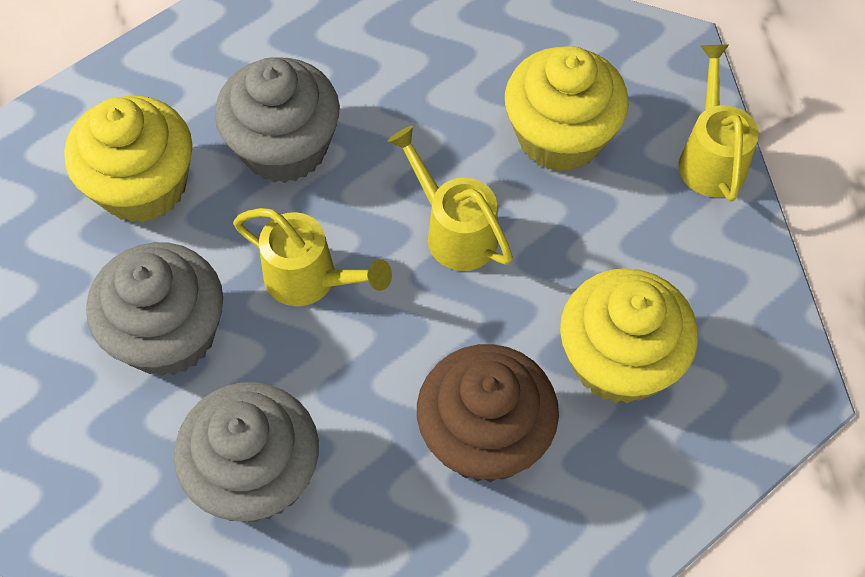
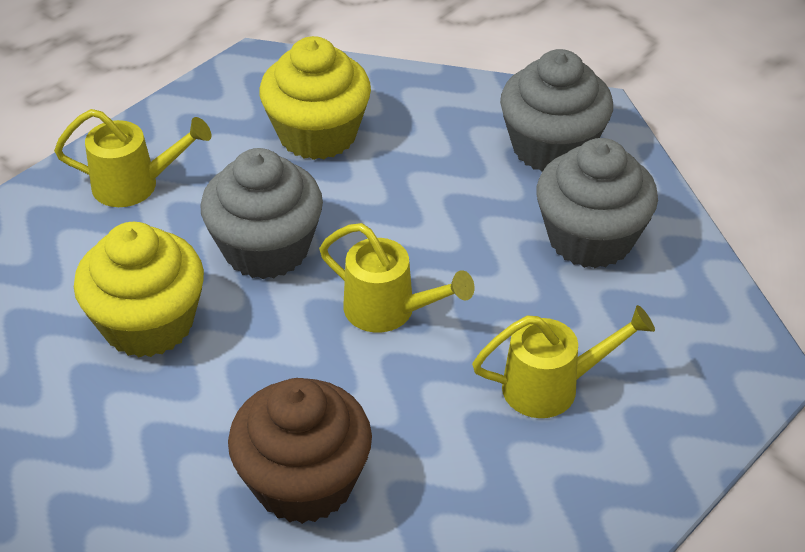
yellow cupcake: [64,96,192,223] [505,46,629,172] [560,268,698,403] = 3 -> [74,222,204,357] [259,36,371,160] = 2

